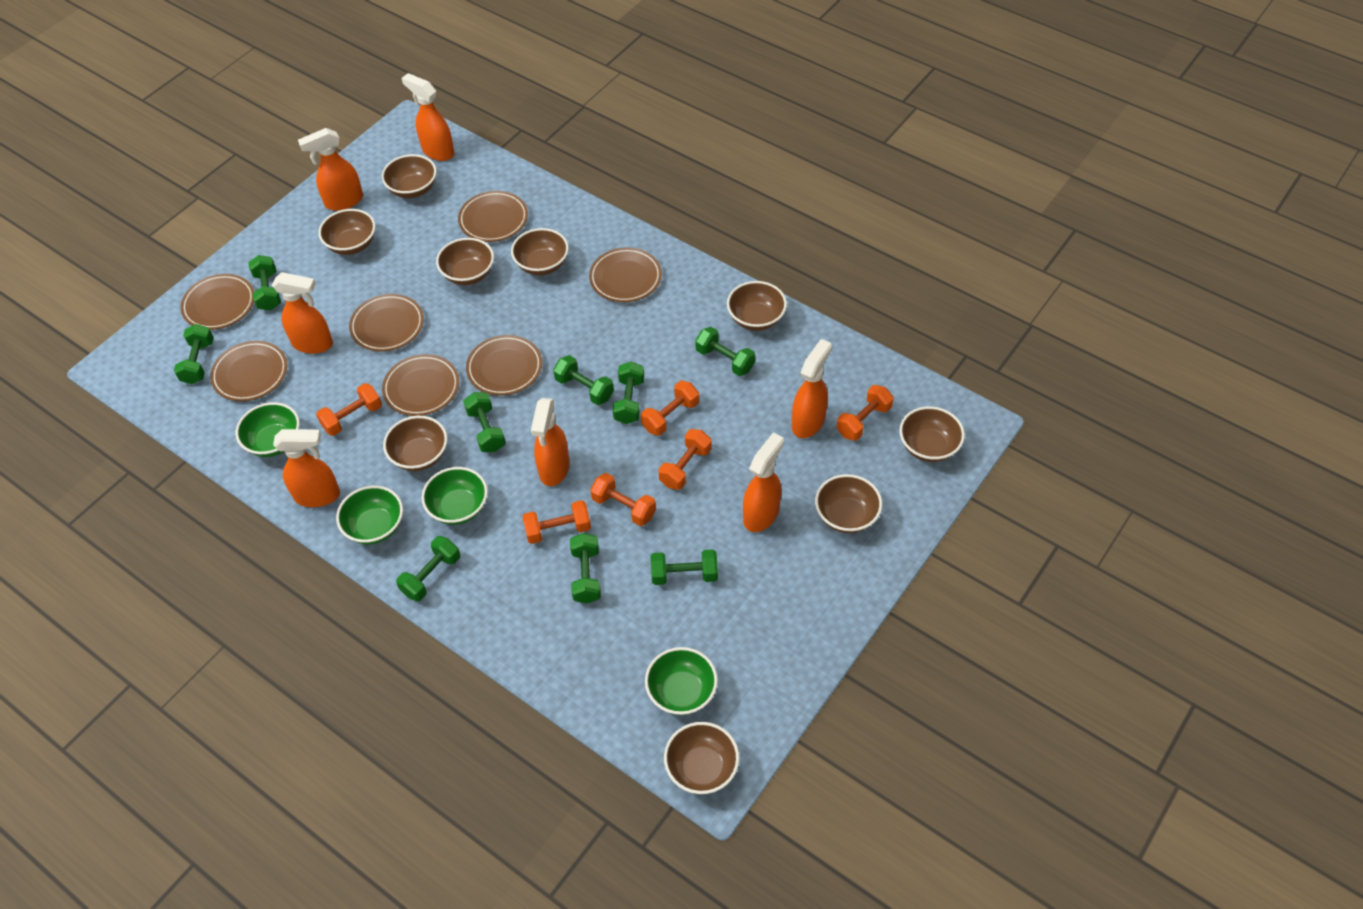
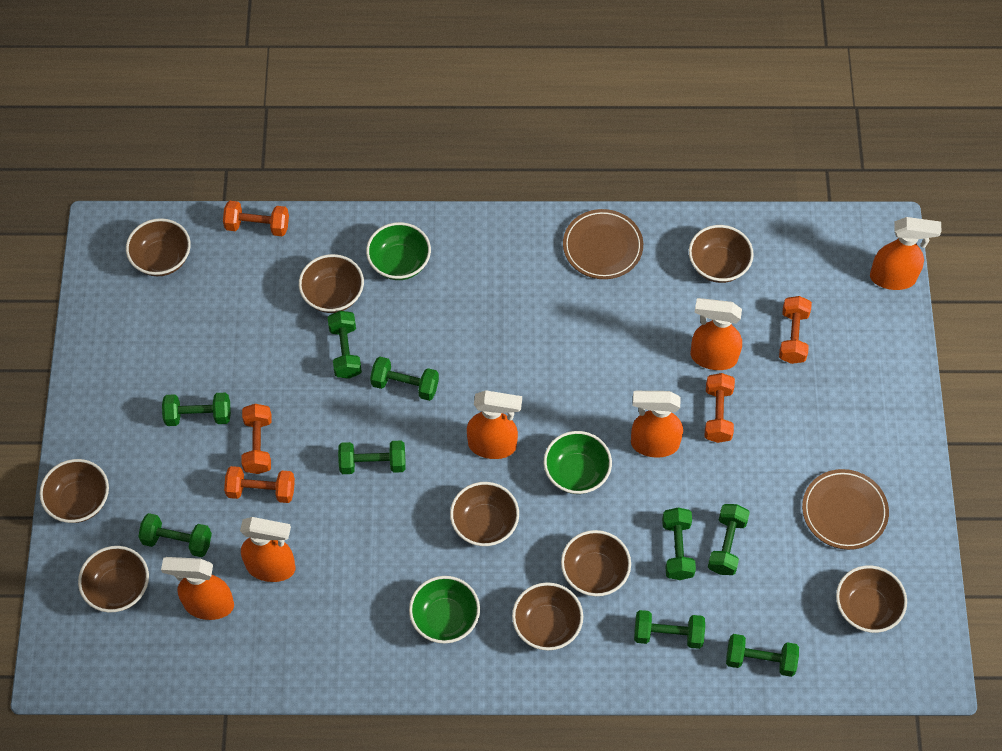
brown plate: [180,274,254,330] [210,341,287,401] [349,294,424,352] [382,354,459,416] [458,191,528,242] [466,335,542,396] [589,247,662,302] = 7 -> [563,209,643,279] [802,469,889,550] = 2
green bowl: [236,402,300,457] [336,486,403,544] [421,467,488,525] [645,647,718,715] = 4 -> [366,222,431,280] [409,576,480,644] [544,431,612,494] = 3
orange dumbbell: [316,383,382,436] [522,500,591,544] [590,473,656,526] [641,381,699,436] [658,429,712,490] [837,385,894,441] = 6 -> [223,201,289,236] [224,466,295,503] [241,404,271,474] [705,373,735,443] [779,296,812,364] = 5
orange spray bottle: [272,272,333,354] [273,429,340,507] [298,128,363,211] [401,73,454,161] [531,398,570,486] [743,433,784,532] [792,339,832,438] = 7 -> [161,557,234,620] [240,517,295,582] [467,390,522,459] [631,391,683,457] [691,298,742,370] [870,217,941,290] = 6

